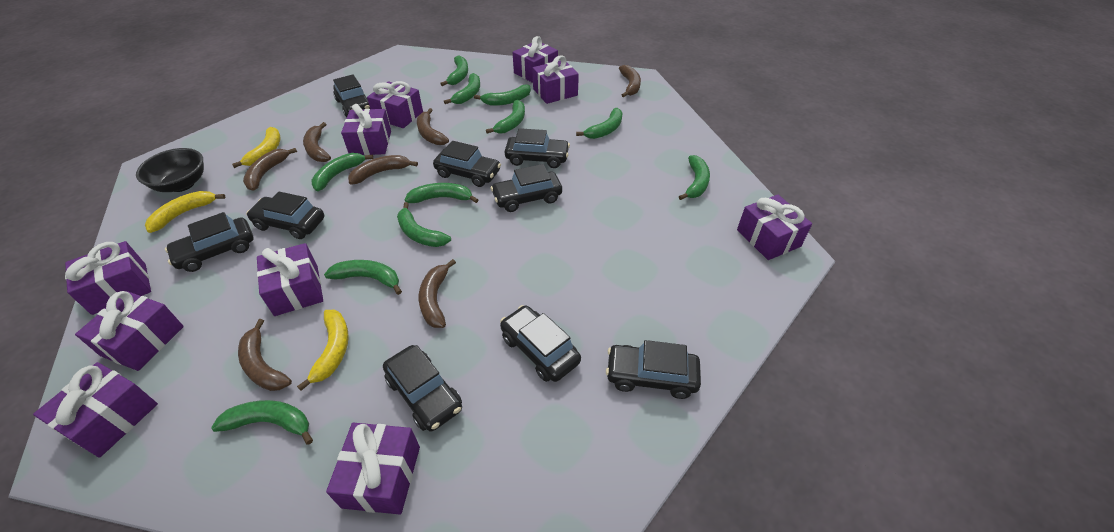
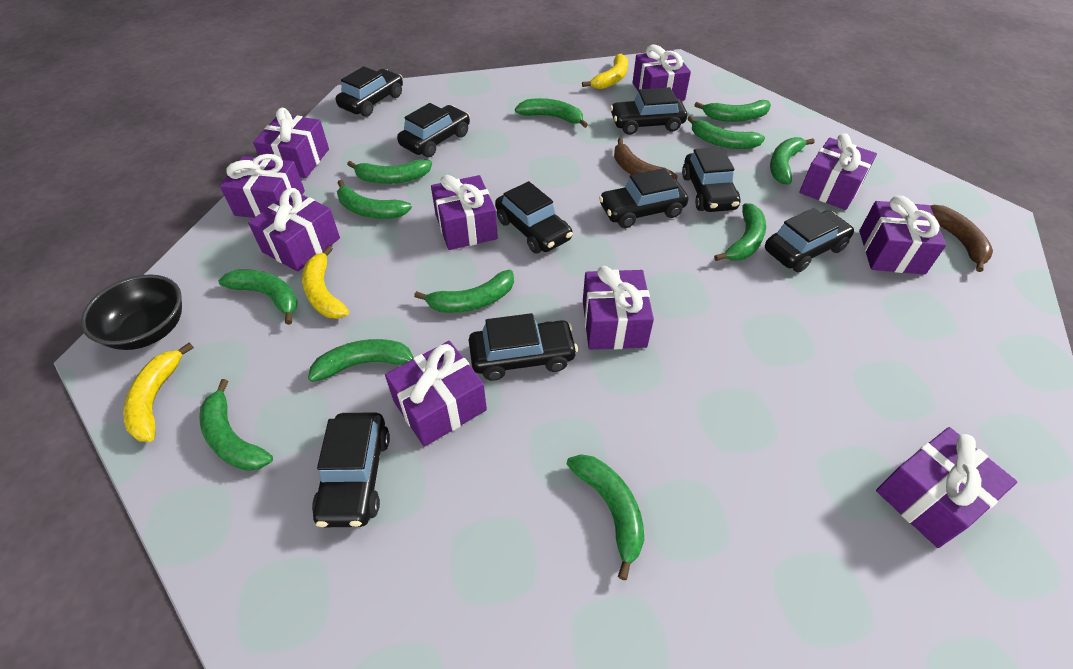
brown banana: [238,319,292,391] [243,148,297,191] [303,122,331,162] [348,155,418,185] [417,108,449,145] [419,259,456,328] [619,65,641,97] = 7 -> [614,138,677,180] [930,205,993,272] = 2
green banana: [211,400,313,445] [312,153,373,191] [324,260,402,295] [397,202,451,247] [405,183,478,203] [440,55,468,86] [444,73,480,104] [474,85,531,106] [486,100,525,134] [576,108,622,139] [679,155,710,200] = 11 -> [199,379,273,471] [218,269,298,325] [308,339,414,382] [337,180,412,219] [347,159,432,184] [414,270,514,313] [515,98,588,128] [567,454,644,580] [687,116,765,149] [694,100,771,122] [714,203,766,261] [770,137,815,184] = 12

